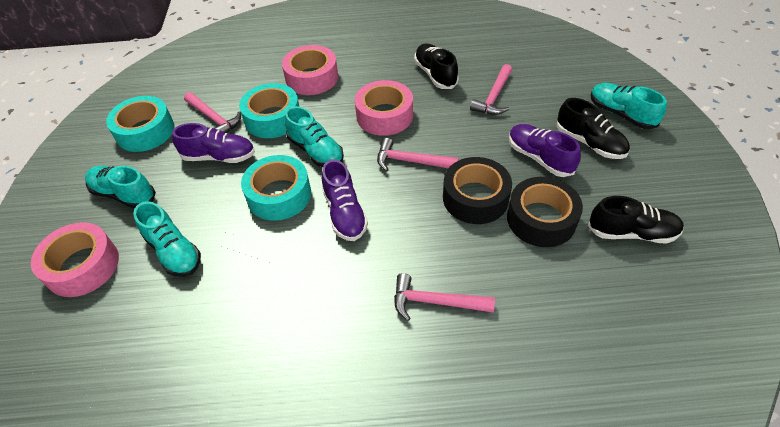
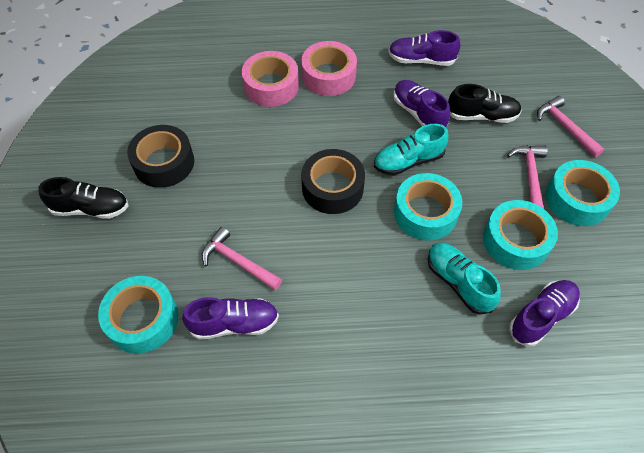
black shoe: [414,43,459,89] [557,98,630,159] [588,196,684,244] = 3 -> [38,177,128,219] [448,84,522,123] = 2
pink hammer: [184,92,241,133] [377,138,459,172] [394,273,495,321] [470,64,512,115] = 4 -> [202,227,282,290] [507,145,547,209] [537,96,604,157] = 3
pink tape: [31,222,119,297] [282,45,338,95] [355,80,413,136] = 3 -> [242,51,299,107] [301,41,357,96] = 2
purple shoe: [172,123,255,163] [322,159,368,241] [509,124,581,177] = 3 -> [182,297,279,340] [388,30,460,66] [393,80,450,128] [509,280,580,347] = 4
turquoise shoe: [85,166,156,209] [133,201,201,277] [285,106,344,167] [591,83,667,129] = 4 -> [374,124,449,175] [428,243,501,315] = 2
turquoise tape: [106,96,175,152] [239,83,299,138] [241,155,311,221] = 3 -> [98,276,178,354] [394,173,462,241] [483,200,558,270] [546,160,620,226] = 4

